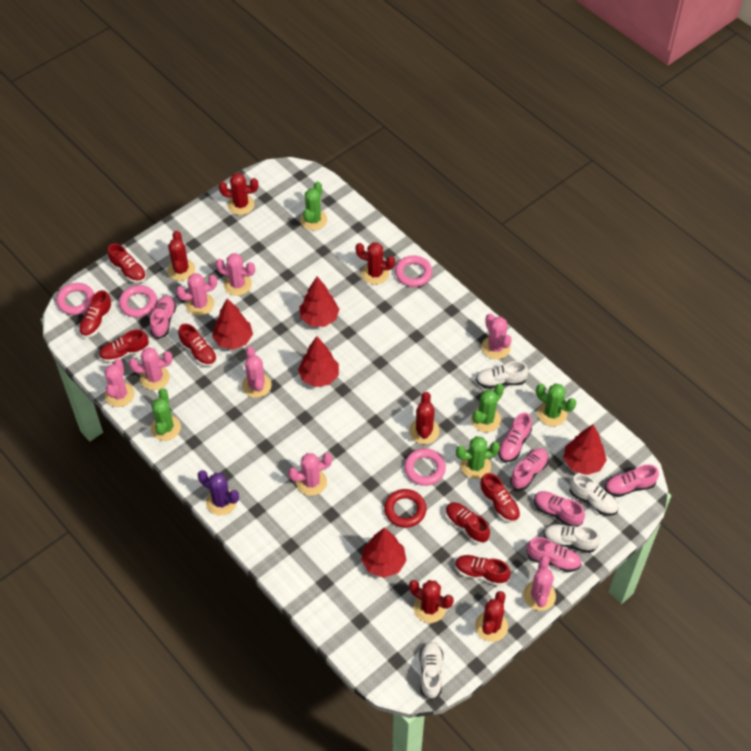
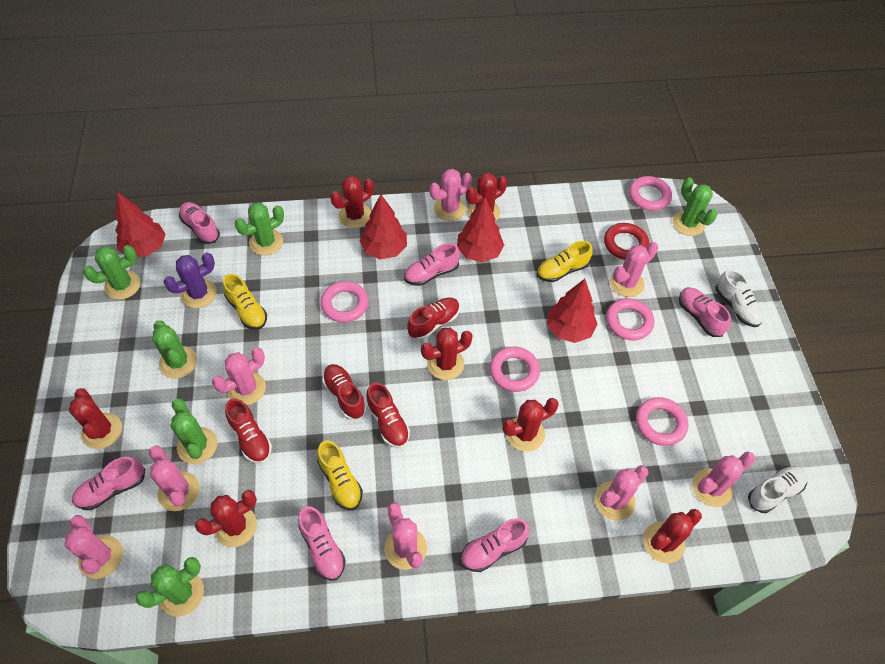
green cactus: [151,388,181,441] [300,182,327,230] [456,436,500,479] [471,383,504,432] [536,383,576,426] = 5 -> [83,245,141,300] [136,557,204,617] [152,320,197,378] [171,398,218,464] [235,202,284,255] [673,177,717,236] = 6
pink ring: [56,283,94,315] [119,285,157,318] [395,256,433,287] [404,448,446,486] = 4 -> [321,281,369,323] [490,347,540,392] [606,298,654,340] [629,176,672,211] [636,397,688,446] = 5
red cactus: [167,231,195,281] [219,173,258,215] [355,242,395,285] [409,392,440,444] [409,580,454,623] [475,591,508,642] = 6 -> [69,388,122,449] [195,490,257,547] [330,176,374,228] [421,328,473,380] [466,172,507,221] [502,398,559,452] [643,509,702,563] = 7
red shoe: [79,290,113,338] [99,329,149,363] [107,244,146,283] [178,324,217,367] [445,502,490,544] [455,555,511,586] [480,473,520,523] = 7 -> [225,398,272,464] [322,364,366,420] [366,382,410,448] [407,297,460,340] = 4
red tree: [212,298,253,350] [298,336,339,387] [300,276,339,327] [361,528,407,578] [563,425,607,475] = 5 -> [115,192,166,257] [360,194,407,259] [457,198,504,262] [547,279,598,343] = 4
white shoe: [419,642,443,700] [476,361,528,389] [543,524,600,553] [570,474,619,516] = 4 -> [715,269,763,327] [748,466,808,513] = 2
yellow shoe: none = 0 -> [223,274,267,330] [317,440,363,510] [537,241,593,282] = 3

